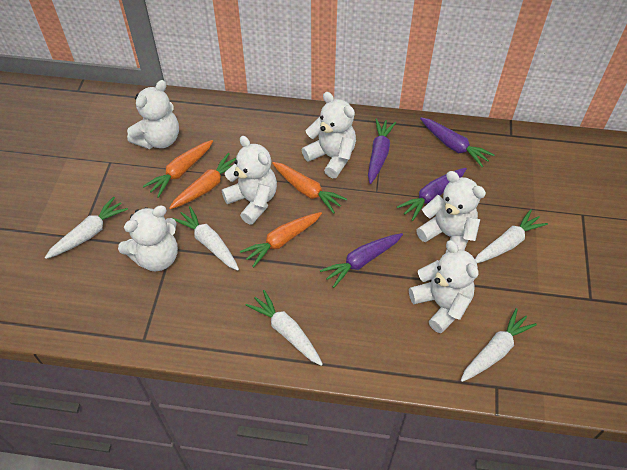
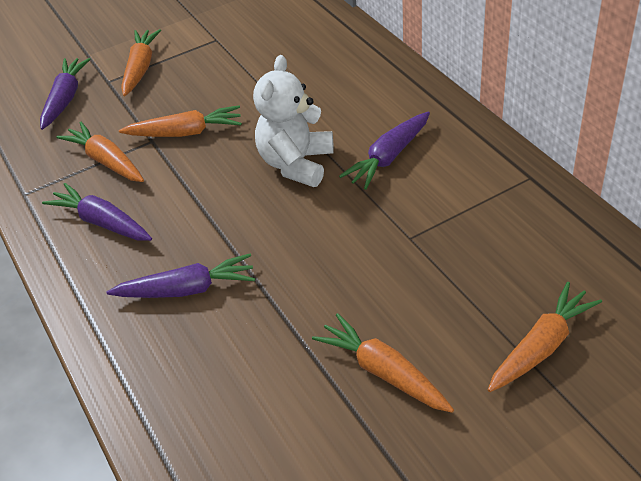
orange carrot: [143,140,213,198] [169,153,236,209] [240,212,322,268] [272,162,347,214] = 4 -> [56,122,144,182] [119,105,242,137] [121,29,161,96] [312,313,454,413] [488,282,602,392] = 5
white carrot: [45,197,128,259] [172,206,239,271] [246,290,323,366] [461,308,537,382] [475,209,548,263] = 5 -> none = 0
white teddy bear: [118,205,178,271] [127,80,179,149] [222,136,277,225] [302,92,356,178] [409,240,479,333] [416,171,486,252] = 6 -> [253,55,334,187] = 1

